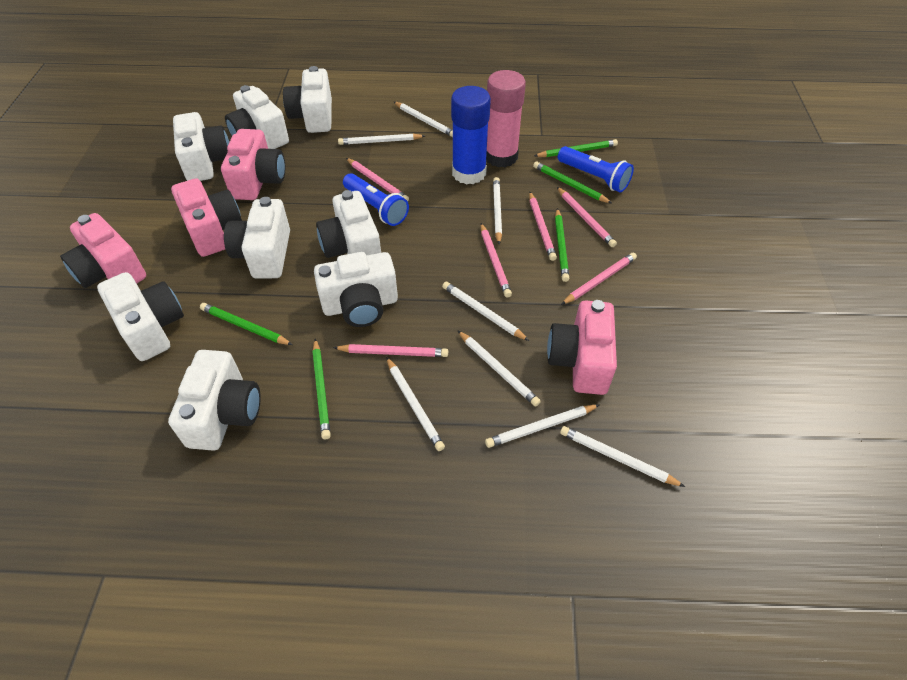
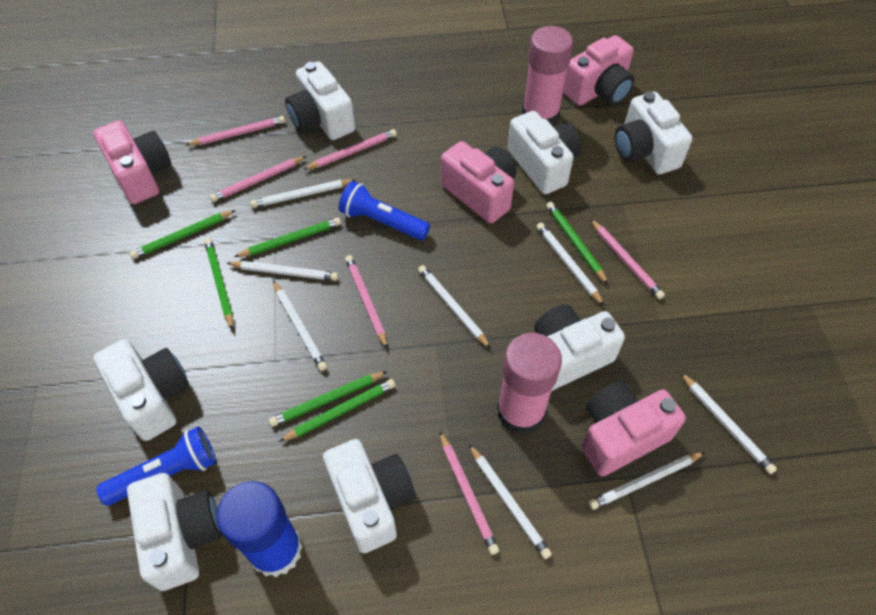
green pencil: [200,303,293,345] [312,339,331,439] [533,161,612,203] [534,139,618,157] [555,208,569,282] = 5 -> [130,210,236,259] [204,238,233,331] [234,217,341,257] [269,371,388,427] [278,379,396,442] [546,202,608,284] = 6
pink glue stick: [486,70,526,167] = 1 -> [497,333,562,434] [522,26,573,125] = 2
white camera: [97,272,184,361] [168,350,261,451] [173,112,229,181] [224,197,290,279] [225,85,289,149] [283,66,332,133] [314,252,398,327] [316,190,381,258] = 8 -> [93,339,189,441] [127,473,222,591] [285,61,355,140] [323,439,416,553] [508,111,581,194] [534,304,625,391] [615,92,692,174] = 7

